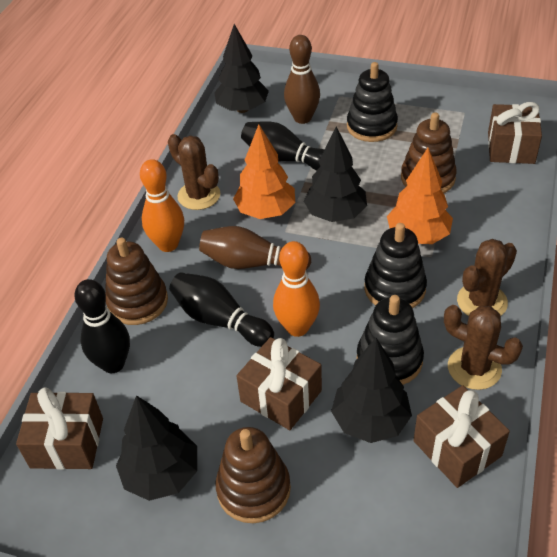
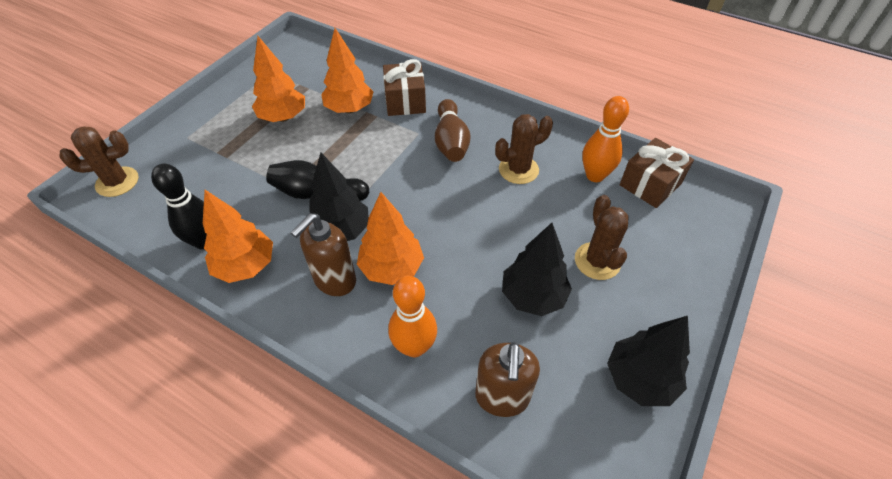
black bowling pin: [74,279,130,373] [169,272,274,347] [241,121,325,171] = 3 -> [151,164,207,250] [266,160,369,201] = 2
black stacking toy: [347,62,398,142] [357,295,424,385] [364,223,427,308] = 3 -> none = 0
black tree: [116,395,197,501] [214,24,269,113] [304,127,367,222] [331,338,412,443] = 4 -> [309,153,369,241] [502,223,572,316] [607,316,690,406] = 3
brown bowling pin: [199,226,311,270] [284,35,320,124] = 2 -> [435,99,470,162] = 1
brown gift: [16,387,103,470] [237,337,322,430] [413,385,510,488] [488,102,542,164] = 4 -> [383,59,426,116] [620,138,694,208] = 2
brown soap dispenser: none = 0 -> [291,213,356,296] [475,342,540,417] = 2
brown stacking toy: [105,238,168,325] [216,427,291,523] [401,112,457,193] = 3 -> none = 0
orange tree: [233,125,295,219] [387,148,453,244] = 2 -> [203,190,273,283] [252,36,305,122] [321,28,373,113] [357,192,424,285] = 4

